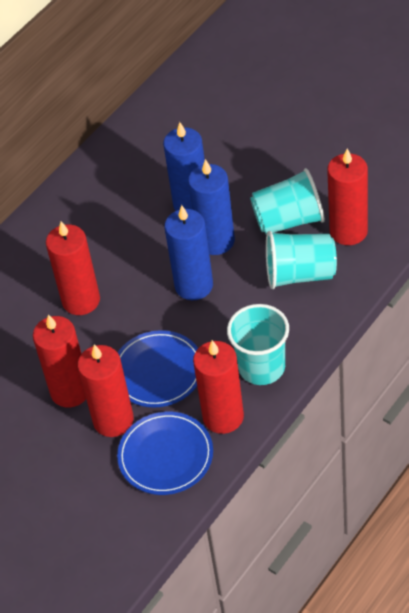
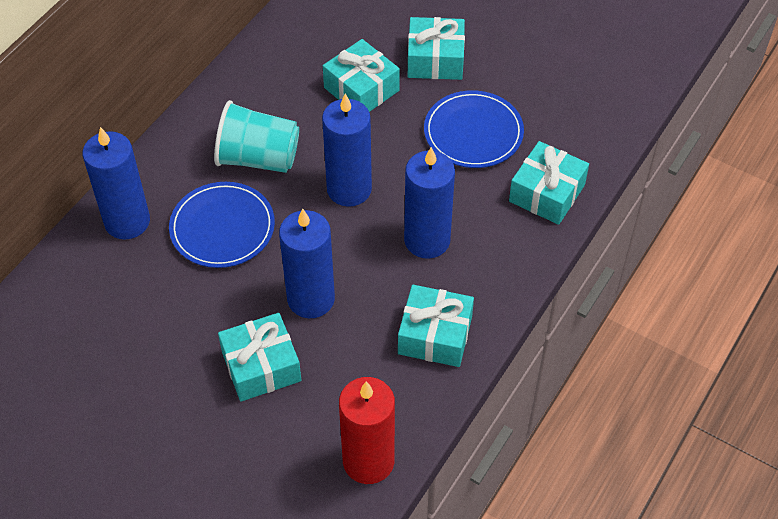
blue candle: [163,122,205,211] [165,205,213,300] [188,159,235,255] = 3 -> [82,127,150,240] [279,209,335,318] [322,93,372,207] [404,147,455,259] = 4
red candle: [33,314,86,407] [46,221,100,315] [78,344,134,437] [193,340,244,434] [327,149,368,245] = 5 -> [339,377,395,484] = 1
turquoise cup: [227,304,289,385] [250,168,325,235] [266,231,337,289] = 3 -> [214,100,299,173] = 1
turquoise gift: none = 0 -> [218,313,301,402] [323,39,400,112] [398,285,474,367] [408,17,465,80] [509,141,589,225] = 5

